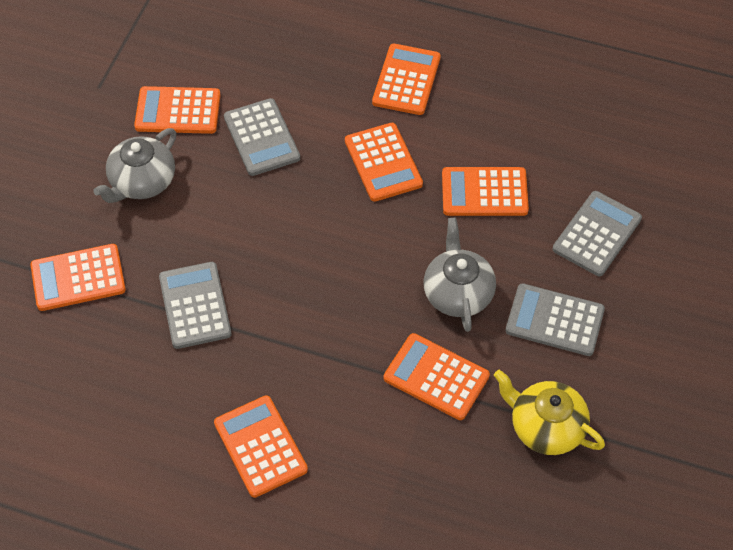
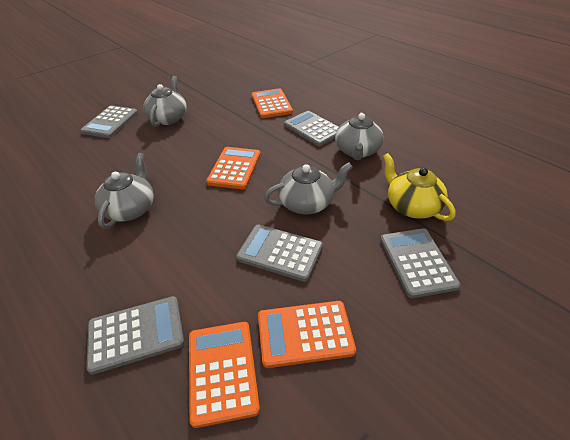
grey calculator: [159,262,232,349] [224,98,300,176] [505,283,605,356] [553,191,642,276] = 4 -> [80,105,138,138] [87,296,184,375] [236,224,323,282] [284,111,339,146] [380,229,461,298] = 5
grey teapot: [94,128,176,203] [423,217,496,332] = 2 -> [95,153,154,229] [143,76,187,126] [264,162,353,214] [335,112,384,160] = 4
orange calculator: [30,244,126,311] [134,86,221,134] [214,395,308,498] [345,123,423,202] [372,44,441,115] [384,333,490,420] [442,167,529,216] = 7 -> [189,322,260,428] [206,147,261,189] [252,88,293,118] [258,301,356,368] = 4

